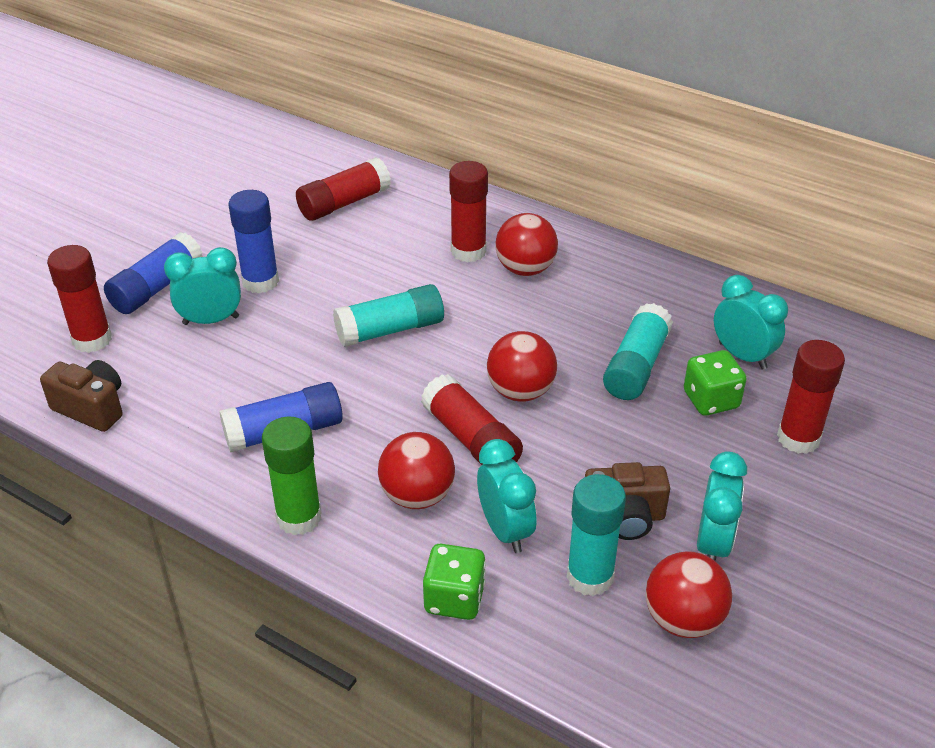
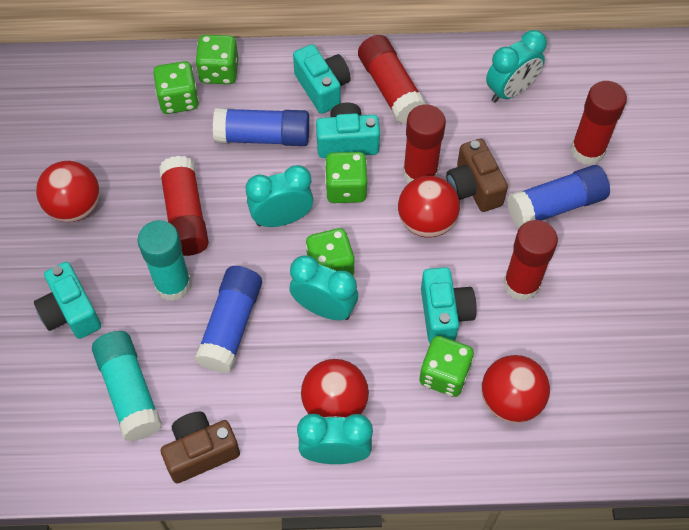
green dice: [423,544,486,620] [684,350,747,416] = 2 -> [153,61,199,114] [195,35,238,84] [306,228,355,275] [325,152,368,203] [419,336,474,397] = 5
green glue stick: [262,416,321,535] = 1 -> none = 0
turquoise camera: none = 0 -> [34,262,101,339] [293,44,351,114] [316,103,380,158] [421,267,476,343] = 4
turquoise glue stick: [333,284,444,347] [566,474,626,596] [603,303,673,400] = 3 -> [92,331,162,441] [138,220,191,301] = 2

